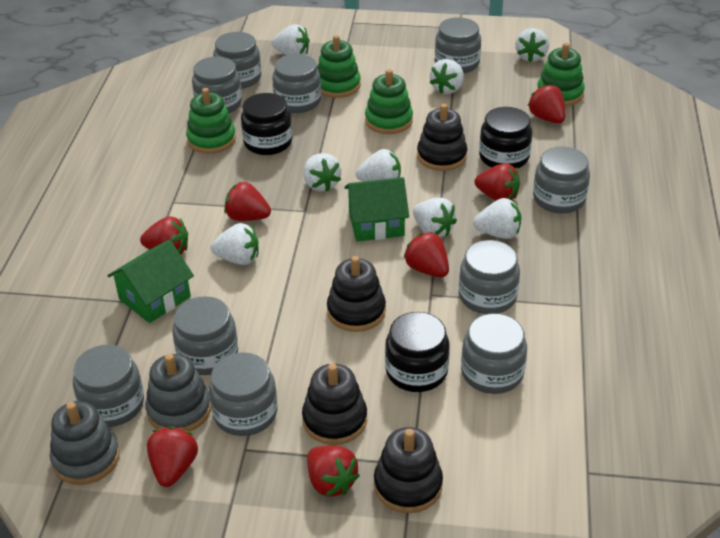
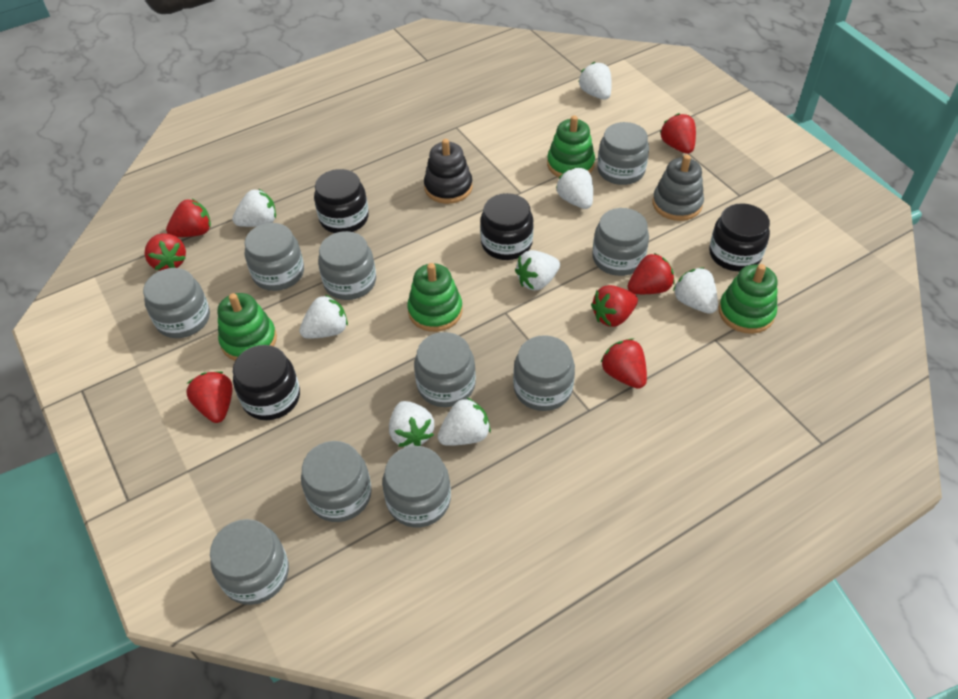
black jar: [241,93,293,155] [385,312,449,392] [479,107,532,169] = 3 -> [233,345,300,420] [314,169,369,233] [480,193,534,260] [709,203,770,271] = 4
black stacking toy: [302,363,367,445] [327,256,386,332] [374,427,443,513] [417,104,467,171] = 4 -> [424,139,472,204] = 1
green house: [107,240,194,323] [344,177,409,241] = 2 -> none = 0
grey stacking toy: [50,401,120,485] [145,354,211,432] = 2 -> [653,155,704,221] = 1

